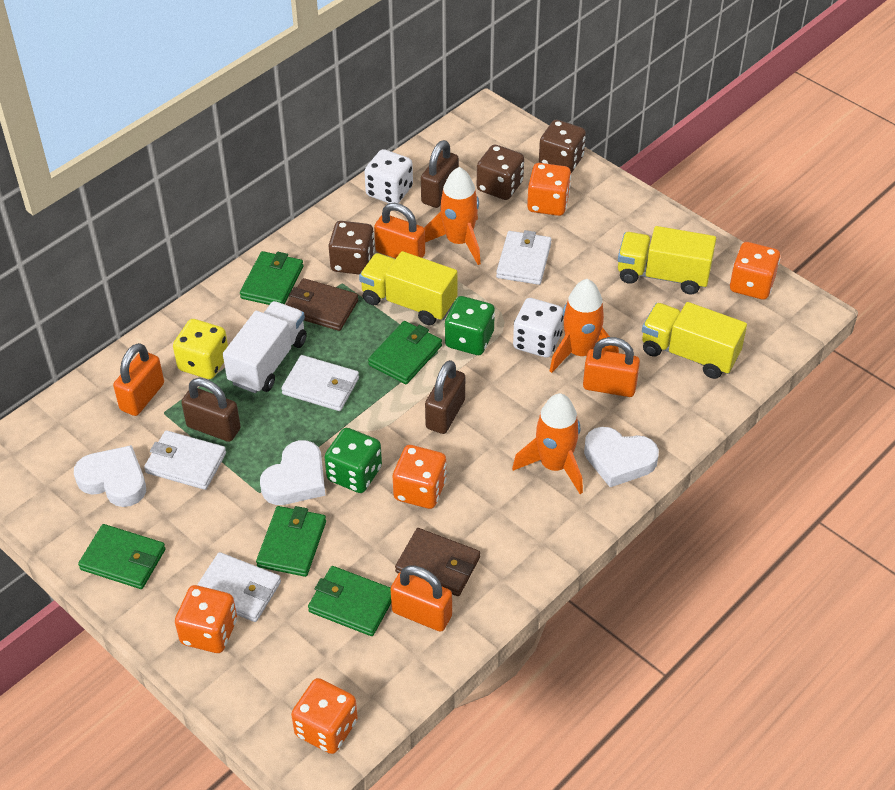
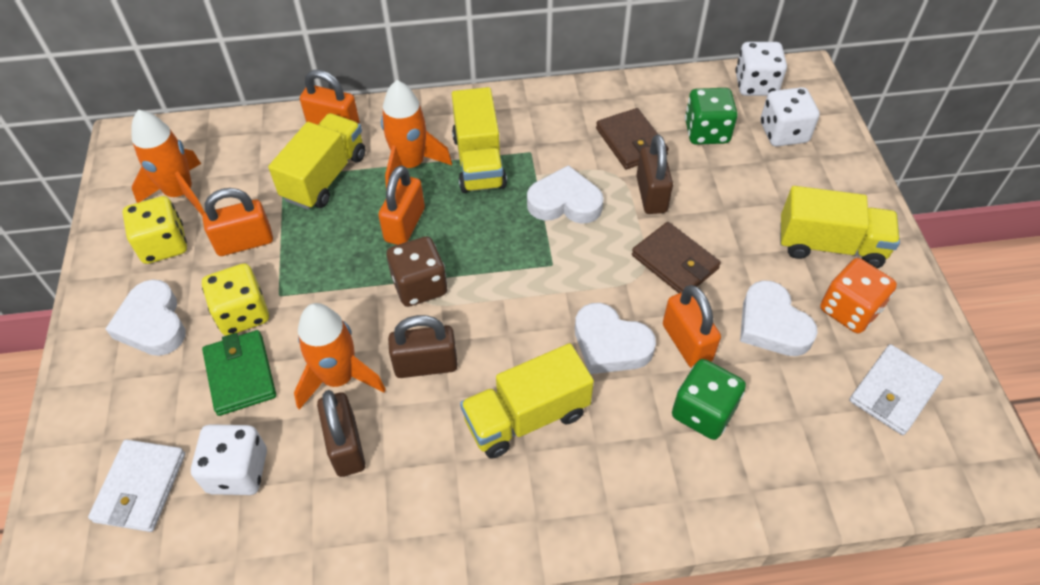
brown dice: [328,221,375,275] [477,144,524,200] [539,120,586,173] = 3 -> [387,236,447,307] = 1
green wallet: [78,524,166,589] [240,251,304,305] [256,506,326,577] [308,566,391,636] [368,321,442,384] = 5 -> [202,330,276,416] = 1
orange dice: [175,585,237,653] [291,678,358,754] [393,445,447,509] [527,163,571,216] [730,242,780,300] = 5 -> [820,258,897,333] = 1
white dice: [364,149,413,203] [513,298,564,358] = 2 -> [191,424,267,495] [735,42,787,96] [761,87,820,146] = 3
white heart: [74,445,146,507] [260,440,325,505] [584,427,659,487] = 3 -> [106,279,185,356] [527,165,604,224] [575,303,656,374] [740,280,818,356] = 4
white truck: [223,301,307,393] = 1 -> none = 0
white wallet: [144,430,226,490] [197,552,281,622] [281,355,359,411] [496,230,552,285] = 4 -> [88,439,185,532] [849,344,943,435] = 2
yellow dice: [173,319,228,379] = 1 -> [123,196,187,264] [202,263,269,336] = 2
yellow truck: [359,251,457,325] [618,226,716,294] [642,302,747,379] = 3 -> [268,113,365,210] [452,87,507,193] [460,343,594,459] [780,186,900,268] = 4

